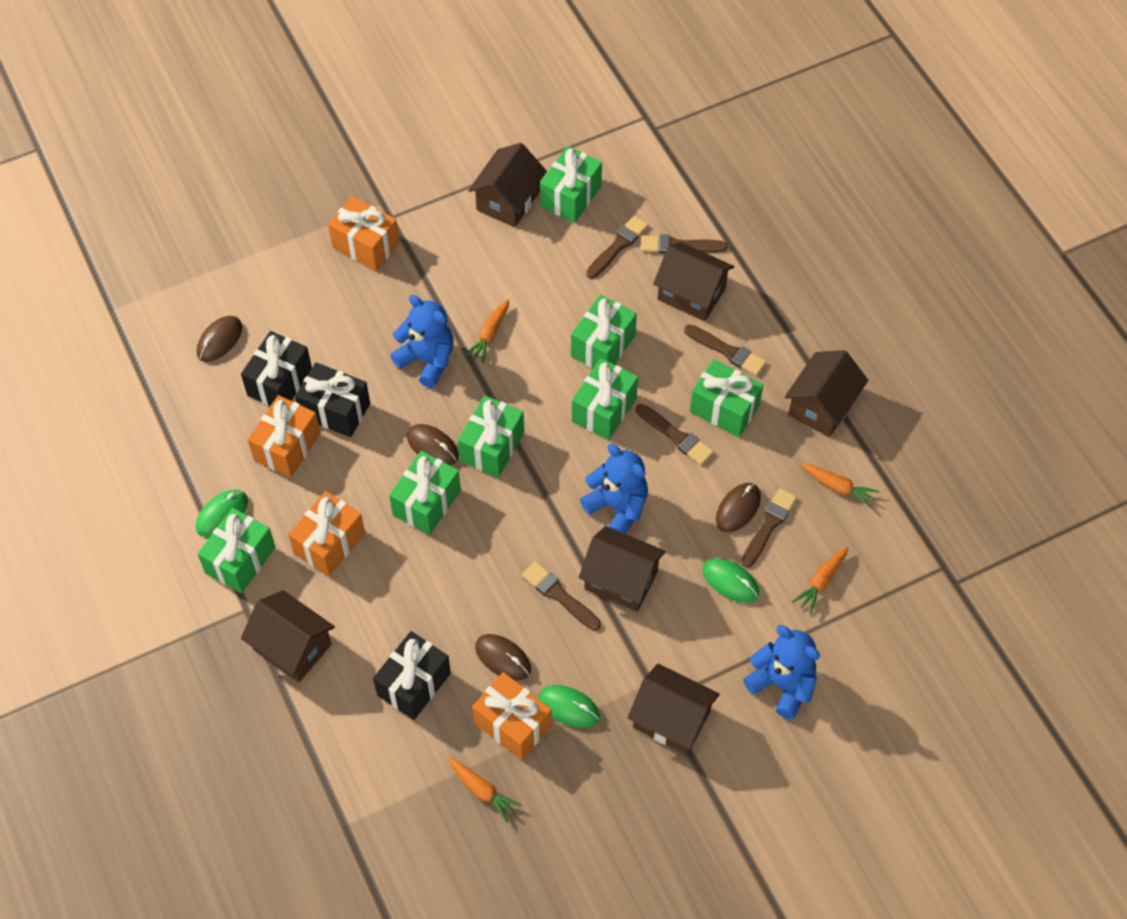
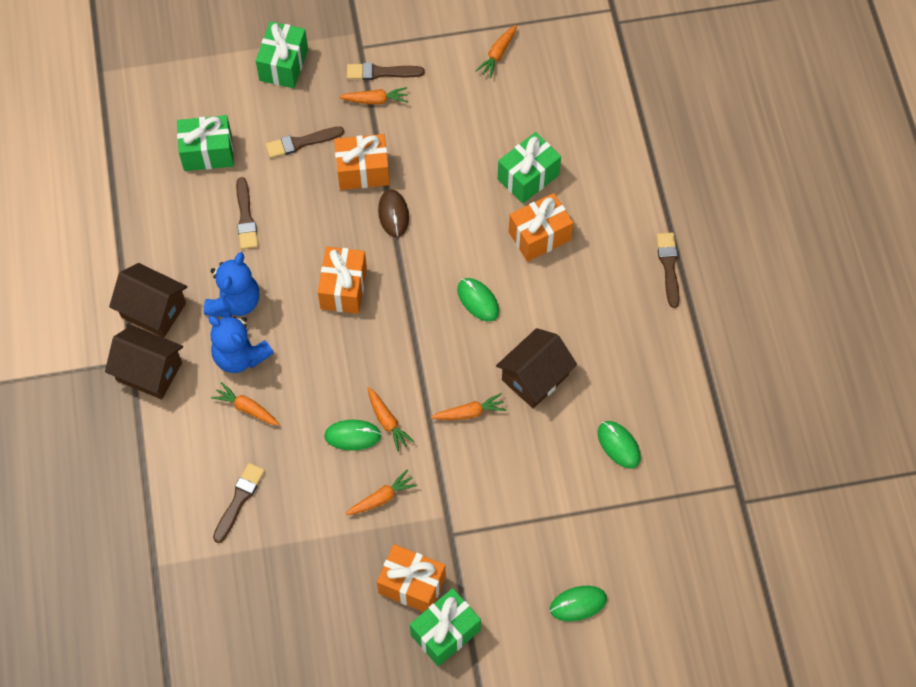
black gift: [241,331,312,406] [295,362,370,437] [373,631,451,720] = 3 -> none = 0
blue teddy bear: [390,295,454,388] [580,444,648,534] [743,625,820,719] = 3 -> [204,252,259,317] [208,316,274,373] = 2
brown brush: [522,561,601,631] [586,215,648,279] [636,404,714,465] [641,234,728,253] [684,324,766,376] [741,488,797,568] = 6 -> [213,463,265,543] [236,177,258,249] [265,127,344,158] [347,63,425,80] [656,232,680,308] = 5
brown house: [241,590,335,682] [468,143,547,227] [579,526,666,612] [628,663,719,755] [653,242,734,321] [785,350,868,437] = 6 -> [105,325,183,400] [109,263,187,338] [496,328,577,408] = 3
brown mouse: [197,316,242,362] [407,424,459,465] [475,634,531,681] [716,483,761,532] = 4 -> [378,190,409,237] = 1
green gift: [198,508,276,593] [389,451,461,535] [458,395,524,477] [540,146,602,223] [571,295,637,368] [572,358,638,440] [690,359,763,437] = 7 -> [177,115,234,171] [256,21,308,88] [410,588,481,666] [498,132,561,204] = 4
green mouse: [196,490,248,537] [538,685,600,728] [703,558,759,603] = 3 -> [324,420,381,451] [457,278,499,321] [550,586,607,621] [598,421,641,468] = 4
orange carrot: [447,757,522,823] [465,300,509,363] [792,546,848,614] [801,464,879,508] = 4 -> [211,382,280,426] [339,87,408,105] [346,470,417,515] [368,387,415,452] [431,393,506,420] [475,25,517,78] = 6

